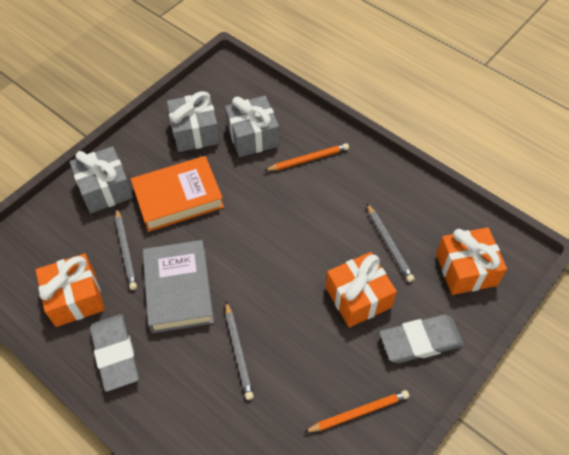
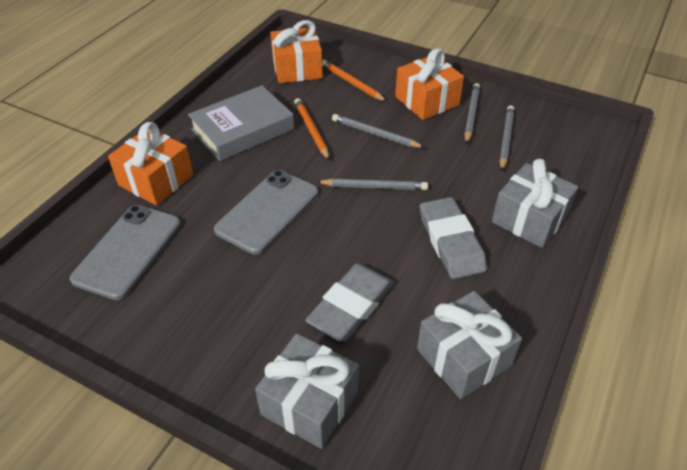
grey pencil: [115,208,137,290] [225,301,254,400] [367,204,415,282] = 3 -> [317,178,428,190] [332,114,425,148] [464,83,480,144] [499,105,514,171] = 4
grey phone: none = 0 -> [70,205,181,300] [214,170,318,255] = 2
orange book: [131,156,224,232] = 1 -> none = 0

